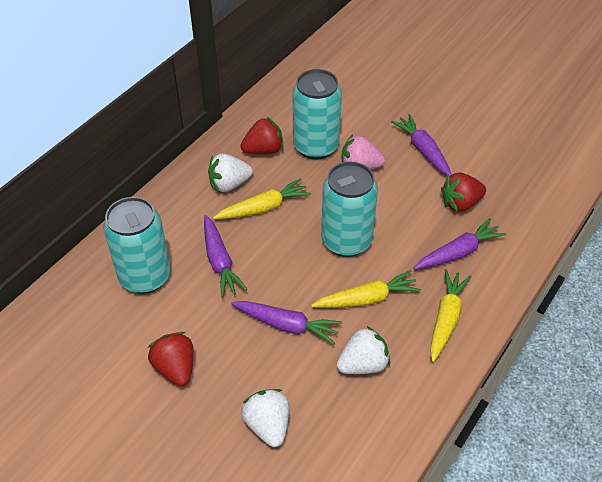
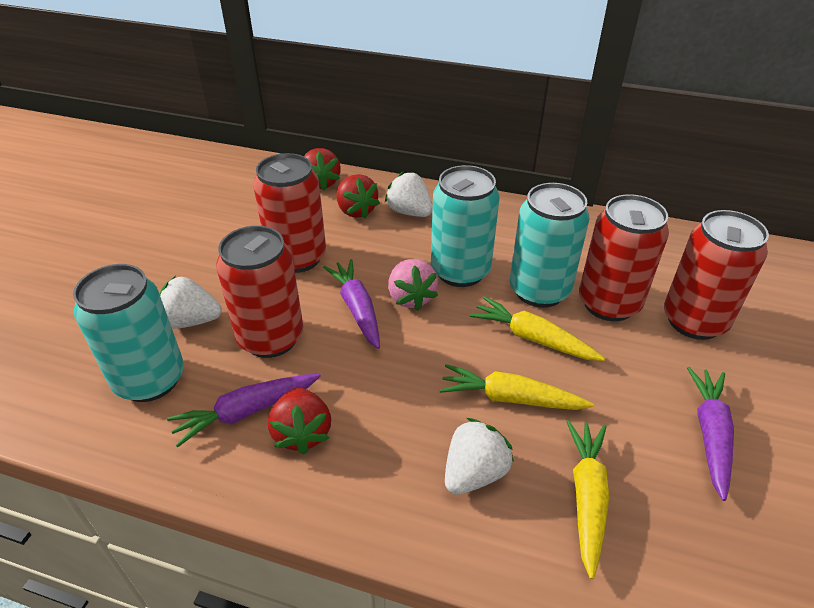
purple carrot: [204,215,248,298] [231,301,342,345] [391,114,452,176] [414,218,507,270] = 4 -> [167,374,321,447] [323,259,380,349] [687,367,734,501] = 3
red can: none = 0 -> [216,226,304,358] [253,153,326,273] [579,194,669,321] [664,210,769,340] = 4

